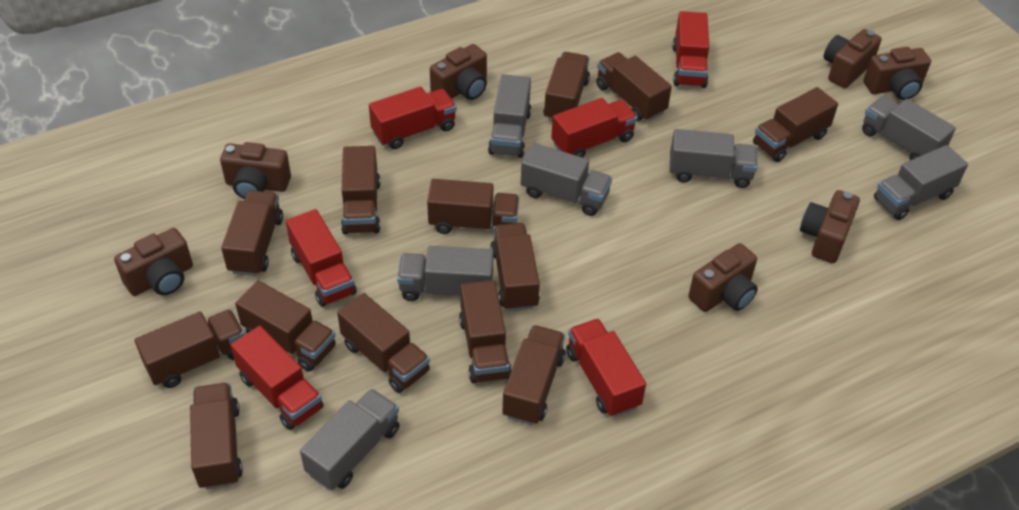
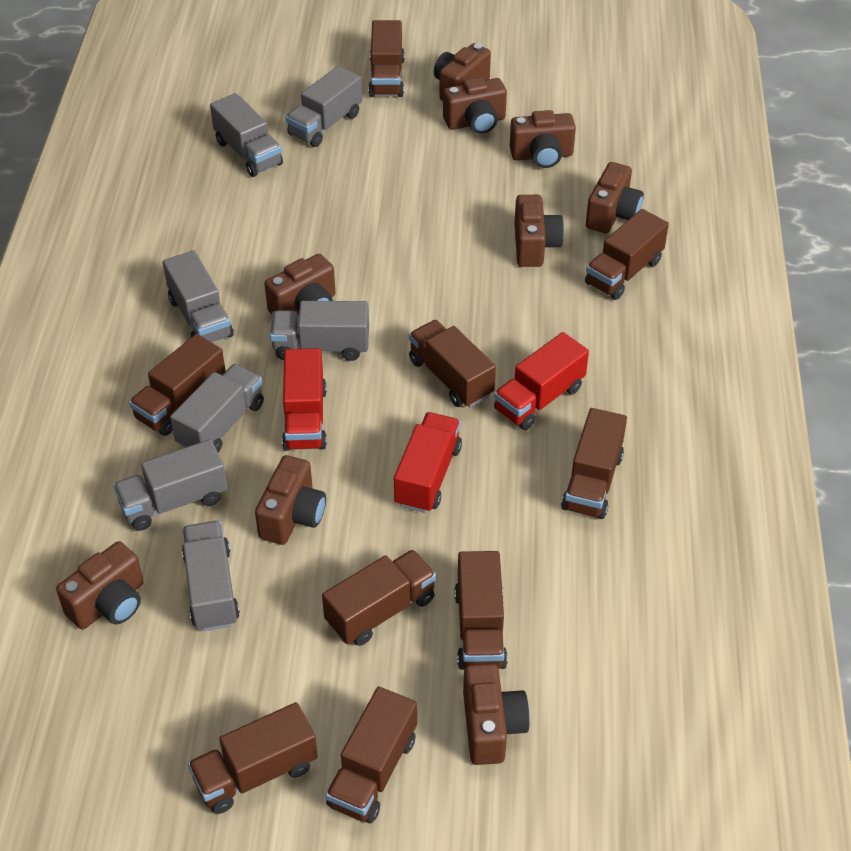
brown camera: [114,228,193,296] [220,142,291,199] [430,44,487,100] [688,243,758,312] [800,190,860,263] [824,29,882,88] [864,47,931,100] = 7 -> [56,541,144,630] [255,455,326,545] [265,254,335,315] [434,43,491,101] [443,77,507,134] [463,663,530,765] [510,110,576,168] [514,195,564,267] [586,162,644,233] = 9
brown truck: [135,309,245,388] [190,383,243,490] [221,190,283,276] [235,281,336,372] [337,293,430,393] [341,146,381,234] [427,179,519,234] [459,280,512,383] [490,223,540,311] [502,325,566,425] [543,52,590,121] [596,52,672,121] [753,87,838,162] = 13 -> [129,334,226,436] [188,702,318,814] [322,549,436,646] [326,686,417,823] [368,20,405,97] [409,320,496,408] [454,551,508,670] [561,408,627,519] [585,209,669,300] = 9
red truck: [230,325,324,430] [286,209,357,307] [369,87,457,149] [551,98,638,158] [566,319,646,417] [672,11,709,88] = 6 -> [282,348,327,451] [394,412,462,513] [494,332,589,430] = 3

